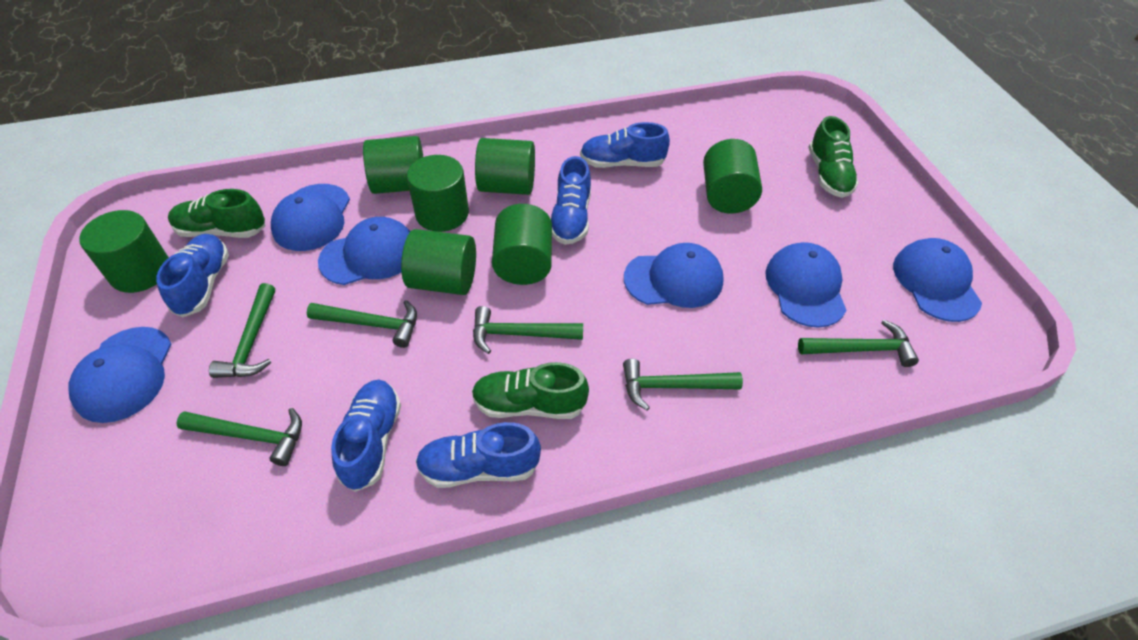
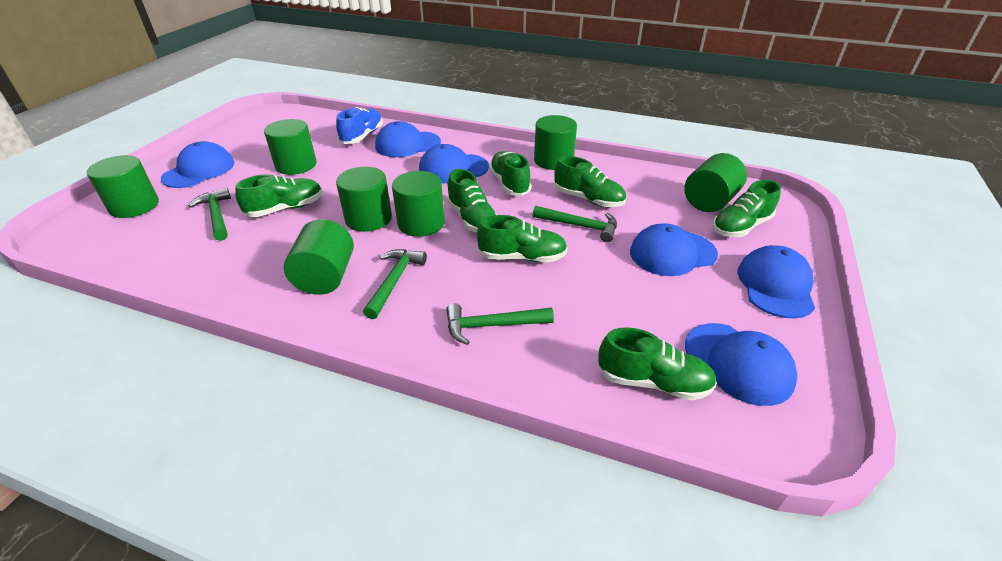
blue shoe: [156,234,229,317] [331,380,401,492] [415,422,541,488] [551,156,591,245] [580,122,670,168] = 5 -> [336,107,383,144] = 1
green hammer: [176,408,302,466] [209,283,275,378] [307,300,417,348] [473,306,583,354] [623,359,743,411] [798,320,919,367] = 6 -> [188,187,231,241] [363,249,427,319] [446,303,554,345] [533,206,617,242] = 4
green shoe: [168,189,266,238] [472,362,589,419] [808,116,859,198] = 3 -> [235,174,323,217] [447,169,497,233] [477,215,568,262] [489,151,531,196] [554,156,626,207] [598,327,717,400] [712,180,781,237] = 7

